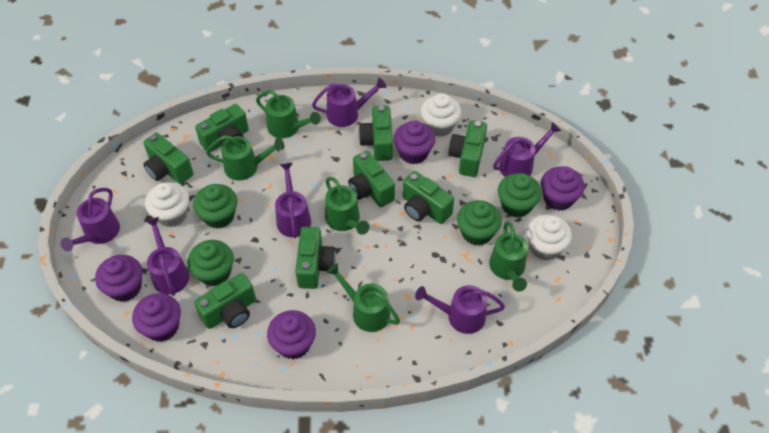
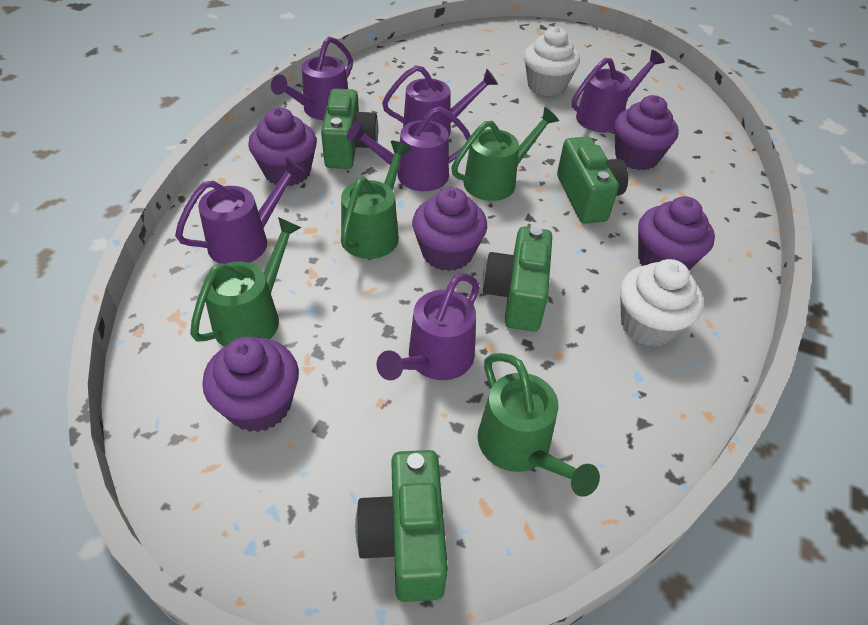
green camera: [143,133,193,184] [194,273,256,329] [195,104,249,152] [295,227,336,289] [348,151,395,207] [358,106,393,161] [403,171,454,224] [448,120,487,177] = 8 -> [321,89,378,169] [355,450,448,602] [483,227,552,331] [557,137,628,224] = 4
green cupcake: [187,240,234,287] [193,184,237,229] [457,200,502,246] [498,173,542,218] = 4 -> none = 0
green watering can: [206,135,285,181] [256,90,320,138] [325,177,370,235] [326,263,400,332] [489,221,528,292] = 5 -> [190,217,301,347] [341,141,411,259] [451,107,559,201] [478,353,600,497] = 4
white cupcake: [145,182,189,227] [421,93,461,137] [526,215,572,261] = 3 -> [524,26,580,96] [620,259,704,347] = 2

